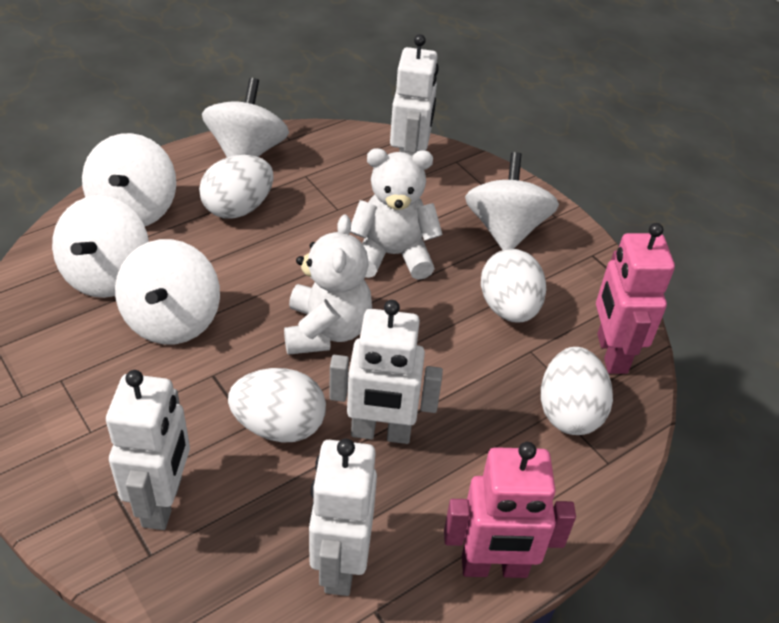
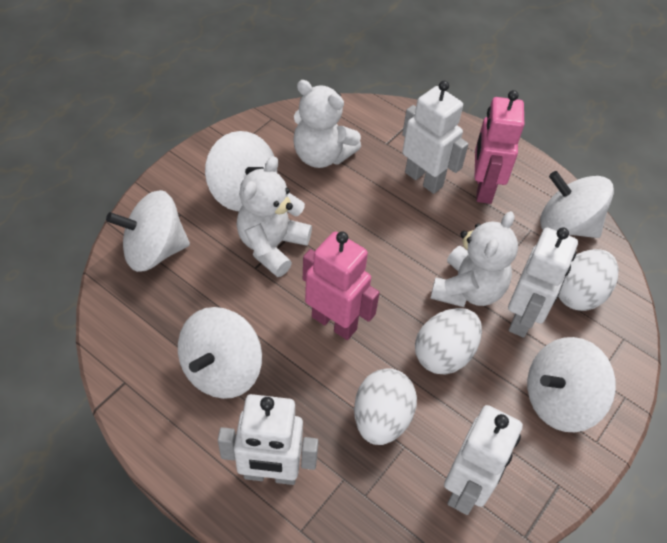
white egg: [199,155,274,219] [228,368,326,443] [481,249,546,323] [541,347,613,435] = 4 -> [354,368,417,445] [415,308,482,374] [558,249,619,311] = 3
white teddy bear: [284,215,372,355] [350,148,443,280] = 2 -> [236,156,312,277] [293,80,361,168] [430,211,518,307] = 3

